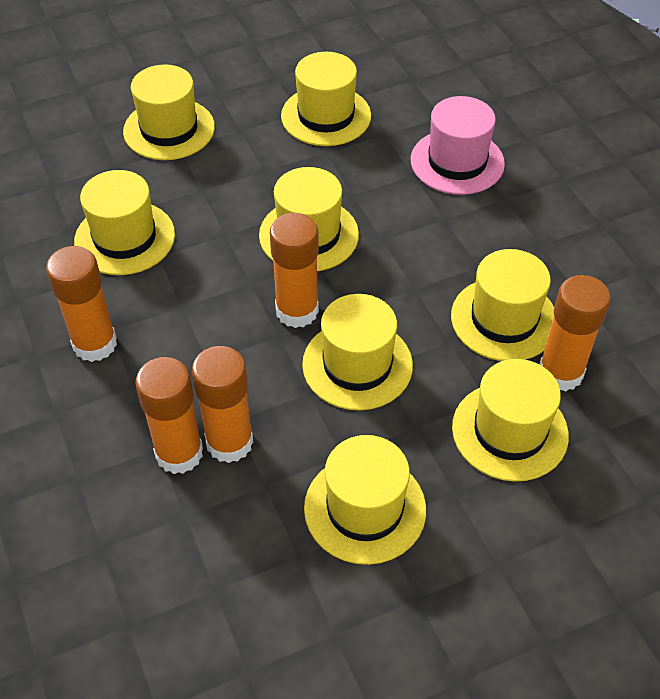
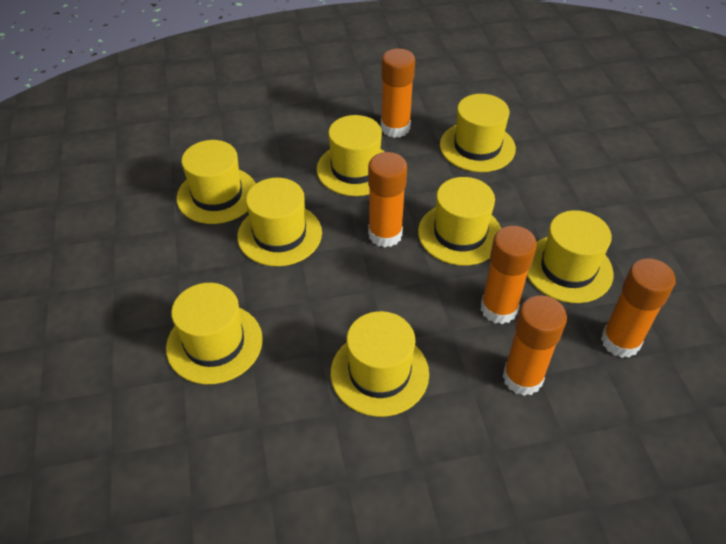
pink hat: [411,96,505,195] = 1 -> none = 0

